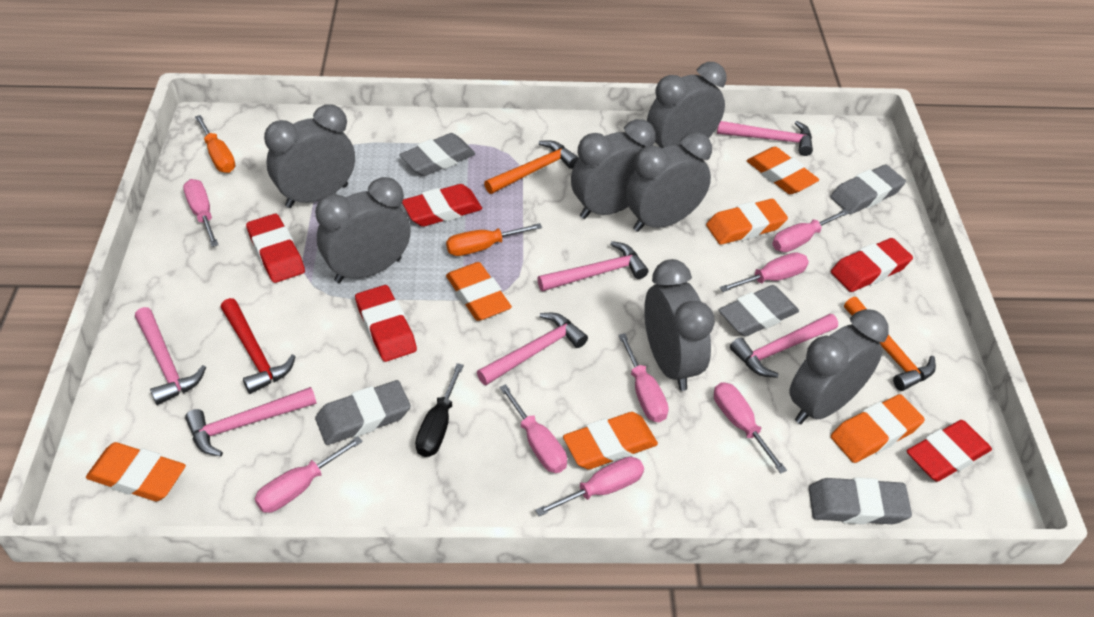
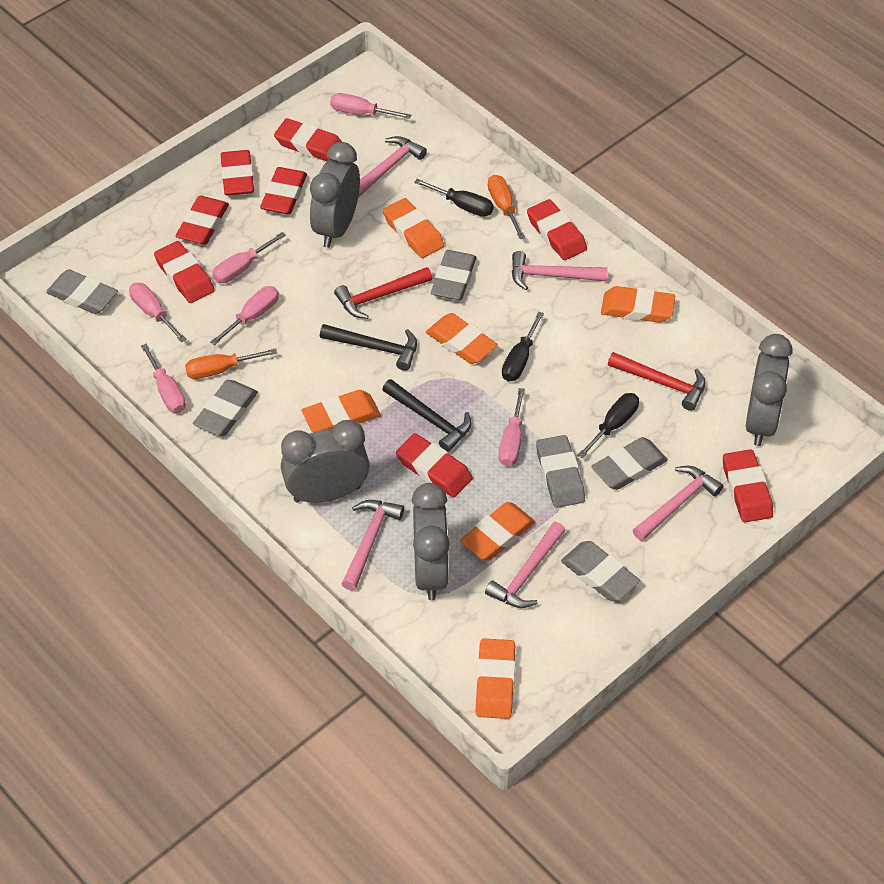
black hammer: none = 0 -> [320,324,417,371] [382,379,472,452] = 2
black screwdriver: [415,363,464,457] = 1 -> [414,179,494,217] [502,312,544,382] [577,393,639,458] = 3
grey clock: [264,104,355,208] [315,177,410,283] [571,119,656,219] [625,132,712,232] [644,259,715,391] [647,62,726,148] [789,309,889,424] = 7 -> [281,420,370,503] [310,142,360,248] [411,483,450,600] [746,334,792,446] = 4
grey eraser: [315,380,411,445] [400,133,475,176] [719,285,799,337] [809,477,912,524] [830,165,906,214] = 5 -> [46,269,118,314] [193,380,258,436] [431,250,476,300] [536,435,585,508] [561,541,640,601] [591,437,668,490] = 6
orange hammer: [484,140,579,194] [844,296,936,391] = 2 -> none = 0
pink hammer: [135,307,206,405] [185,387,317,456] [477,313,588,385] [537,241,648,291] [717,121,813,156] [730,314,838,378] = 6 -> [342,500,404,591] [358,136,427,198] [485,522,566,608] [512,251,608,290] [633,466,723,541] = 5
pink screwdriver: [183,179,218,247] [255,436,363,513] [499,384,567,473] [535,457,644,516] [618,334,668,422] [714,382,787,474] [720,252,809,292] [772,209,849,252] = 8 -> [129,283,187,342] [141,344,186,413] [211,286,279,345] [212,232,286,283] [330,93,411,119] [499,388,525,466] = 6
red eraser: [246,214,305,283] [355,285,417,362] [402,184,482,227] [831,238,913,292] [907,420,992,482] = 5 -> [154,241,215,303] [176,196,229,245] [220,150,254,196] [260,167,307,215] [274,118,342,161] [396,433,473,498] [527,199,587,260] [723,449,773,522] = 8
red hammer: [221,298,296,394] = 1 -> [334,267,432,319] [608,352,705,411] = 2

